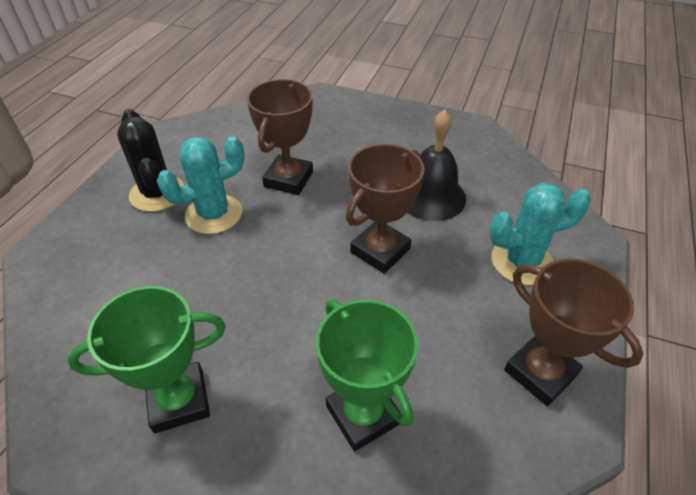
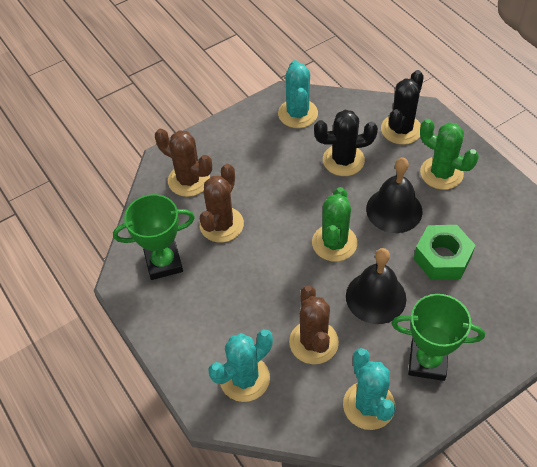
black bell: [408,109,466,221] = 1 -> [346,248,406,324] [366,157,422,233] = 2
black cactus: [117,109,184,212] = 1 -> [314,110,378,176] [381,70,424,145] = 2
brown cactus: none = 0 -> [155,129,212,197] [200,164,244,243] [289,285,339,364] = 3
brown trophy: [247,79,313,195] [346,144,424,273] [504,259,643,406] = 3 -> none = 0
green cactus: none = 0 -> [312,187,357,262] [420,119,479,190] = 2
green nut: none = 0 -> [414,225,475,280] = 1
turquoise cactus: [157,136,244,234] [489,183,591,285] = 2 -> [208,329,273,402] [278,60,318,128] [343,348,395,430] = 3

